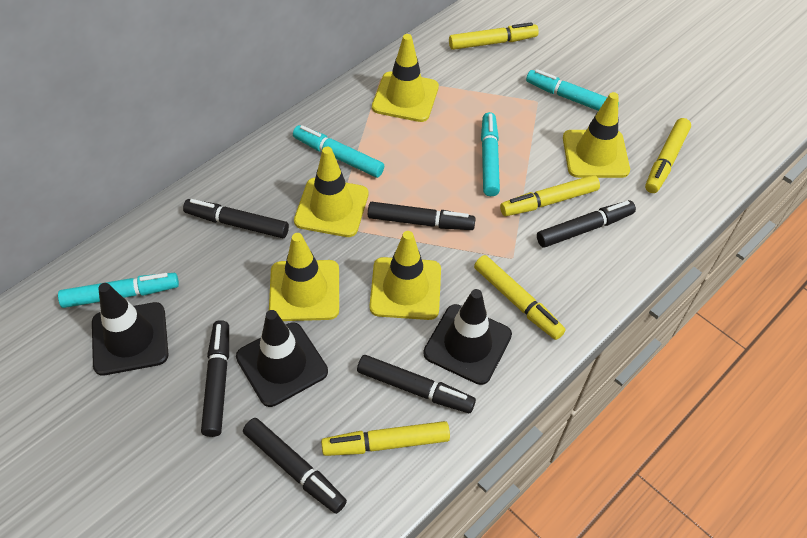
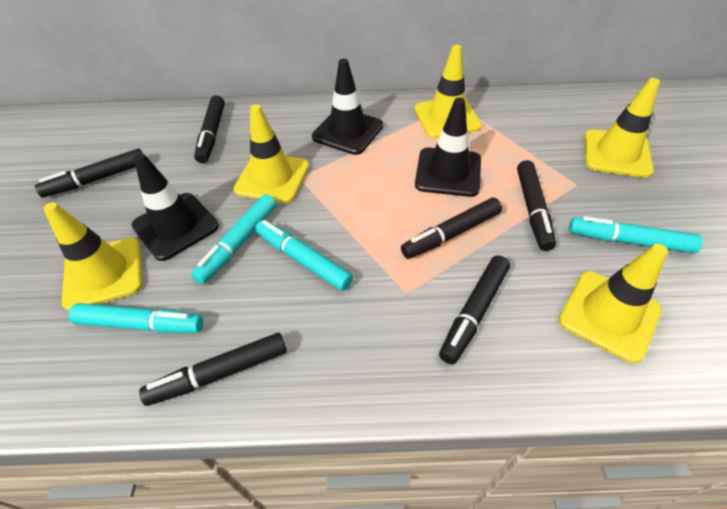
yellow marker: [321,421,450,456] [449,22,539,50] [474,255,566,340] [500,175,600,216] [645,118,691,193] = 5 -> none = 0

